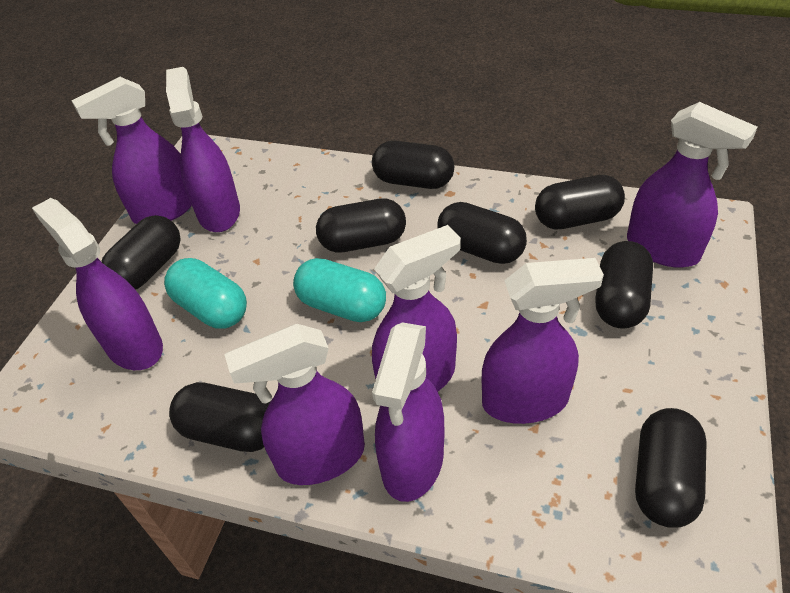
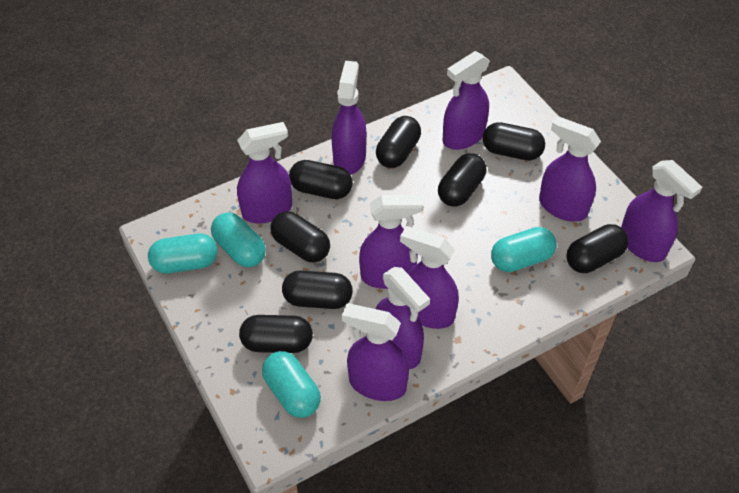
purple spray bottle: [32,198,163,370] [71,77,192,224] [166,67,240,232] [224,324,365,485] [372,225,461,392] [372,322,444,502] [482,258,604,424] [627,102,758,268] = 8 -> [237,122,292,223] [331,61,367,175] [342,304,409,401] [359,195,424,289] [375,267,430,369] [400,226,459,329] [442,51,490,150] [539,116,601,222] [621,160,702,262] = 9
turquoise capsule: [164,258,247,329] [293,258,386,322] = 2 -> [148,233,217,273] [211,212,266,267] [262,351,321,418] [491,227,557,272] = 4

